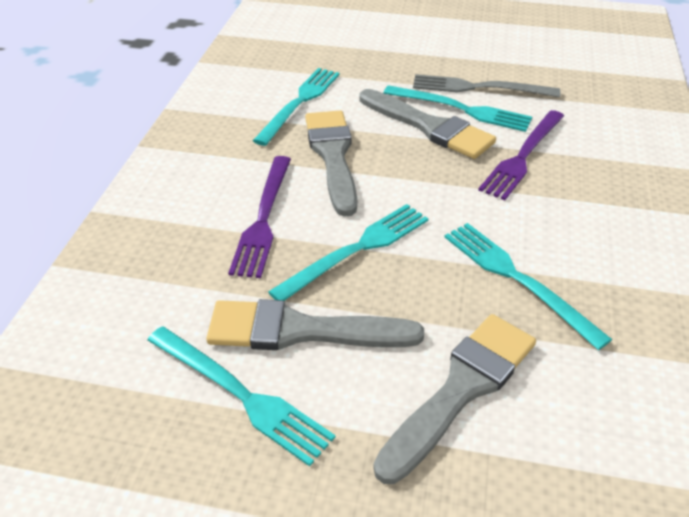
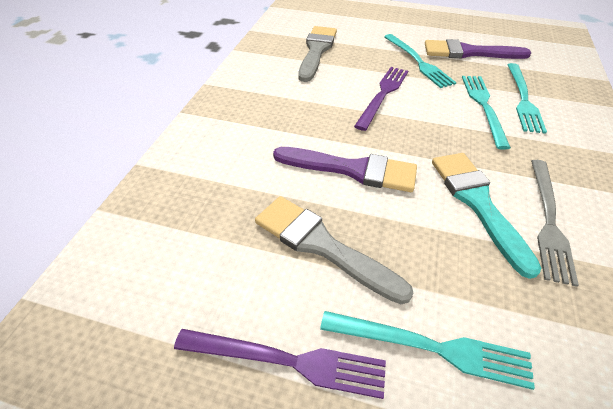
grey brush: [206,299,424,350] [305,110,357,217] [360,89,496,159] [373,314,536,484] = 4 -> [255,196,414,304] [298,26,337,82] = 2
purple brush: none = 0 -> [273,147,417,192] [425,39,531,59] = 2
turquoise brush: none = 0 -> [432,153,541,279] = 1
turquoise fork: [147,326,336,467] [253,68,340,146] [268,204,428,301] [384,85,532,132] [445,223,612,350] = 5 -> [320,311,535,390] [384,34,457,88] [462,76,511,150] [507,63,547,134] = 4

